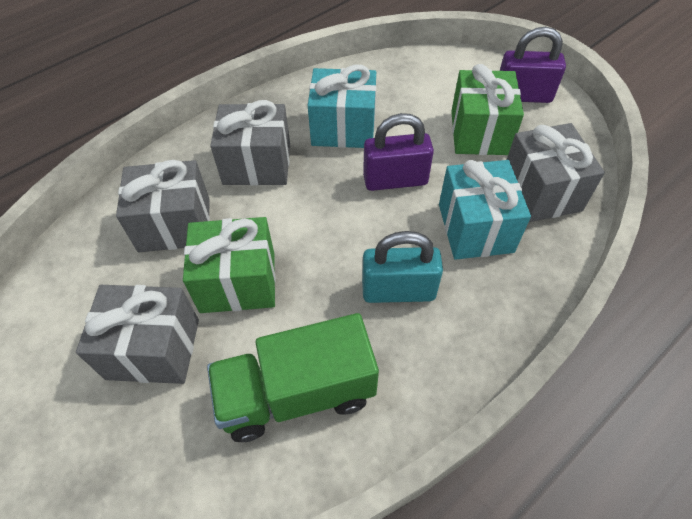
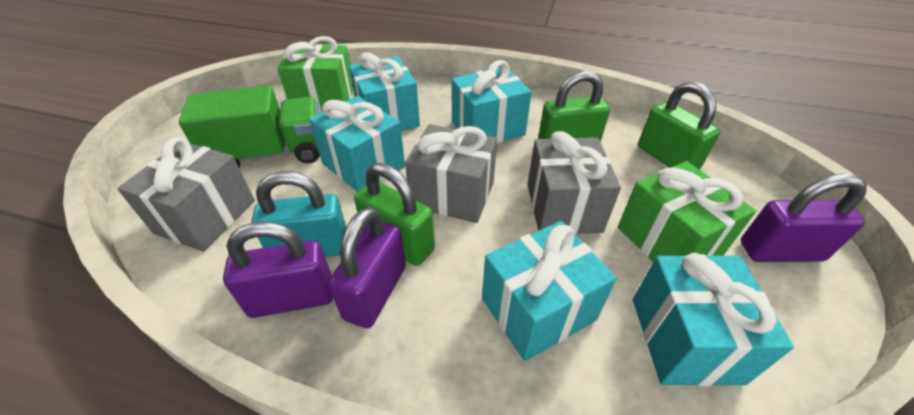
green padlock: none = 0 -> [354,163,435,266] [538,71,610,142] [638,81,720,170] = 3
grey gift: [76,285,199,384] [116,160,210,252] [210,100,290,186] [507,123,605,222] = 4 -> [117,137,255,252] [405,124,497,223] [527,131,621,234] = 3
purple padlock: [363,113,434,191] [500,27,566,103] = 2 -> [223,222,333,318] [328,207,406,328] [741,174,867,262] = 3
turquoise gift: [308,65,376,148] [439,160,531,260] = 2 -> [309,96,405,192] [349,52,420,131] [451,60,532,143] [482,221,617,361] [633,253,794,386] = 5

